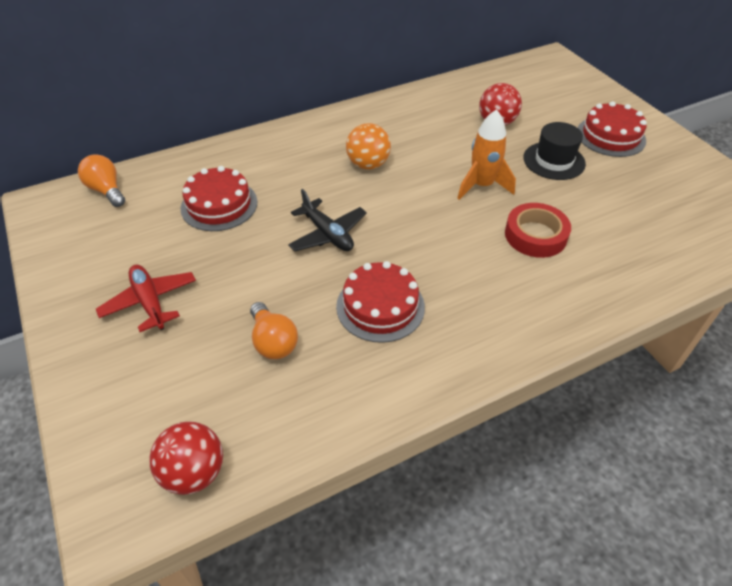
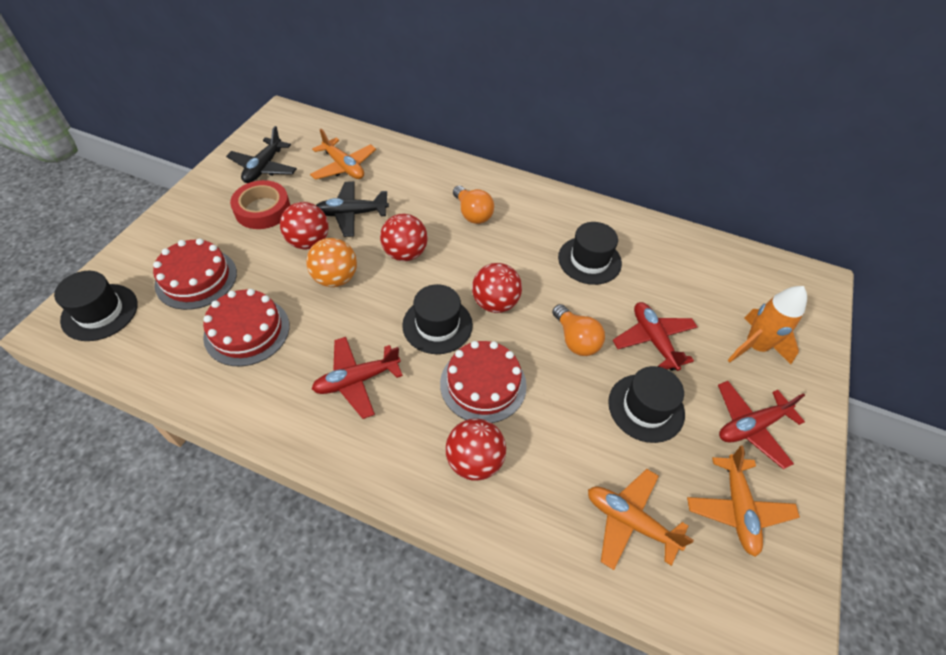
black hat: [523,122,586,180] = 1 -> [54,271,137,341] [402,284,473,354] [558,222,622,285] [608,366,685,443] = 4
black plane: [288,189,367,251] = 1 -> [226,126,297,183] [316,181,389,237] = 2
orange plane: none = 0 -> [310,129,376,180] [588,469,694,570] [687,446,800,557] = 3
red ball: [149,421,223,495] [479,83,522,125] = 2 -> [280,202,329,249] [380,214,427,261] [445,418,506,481] [472,263,522,313] = 4
red plane: [96,264,196,332] = 1 -> [312,337,403,419] [613,302,698,371] [718,381,805,469] = 3

